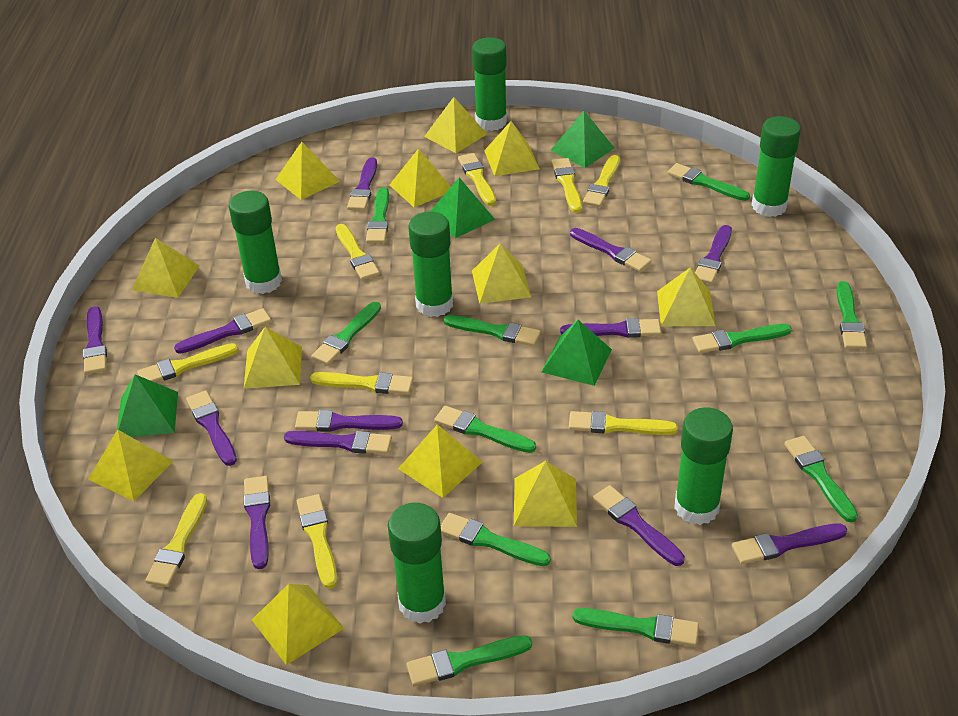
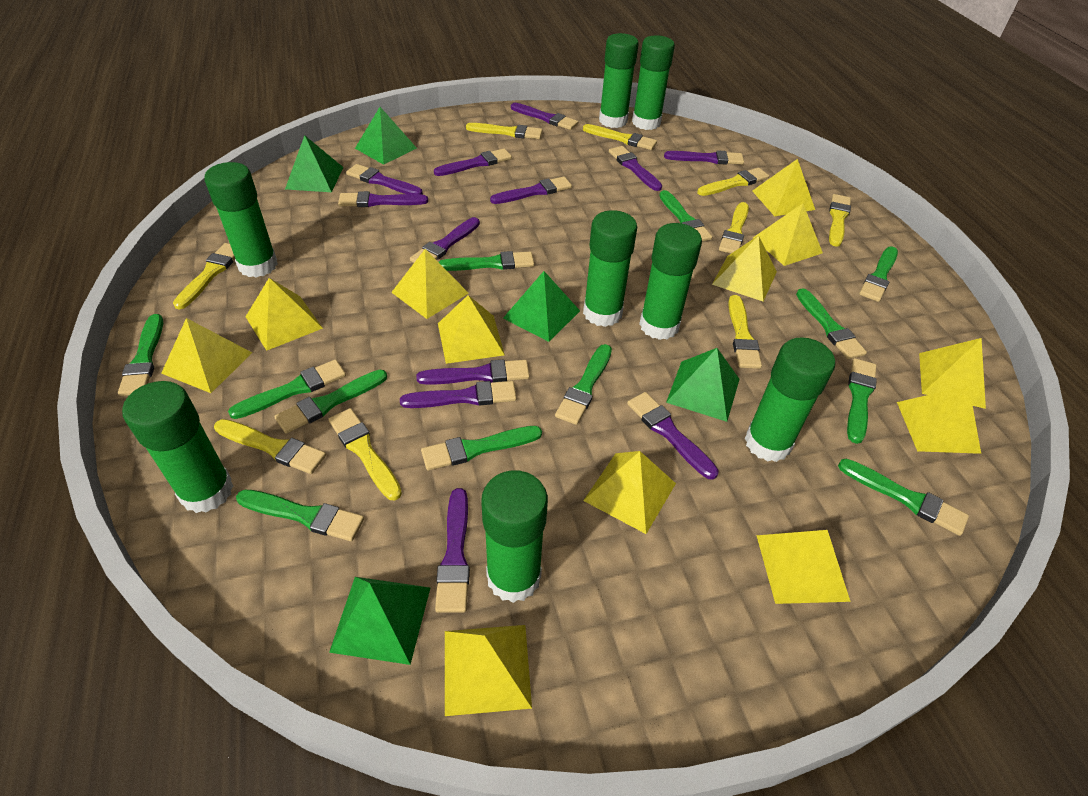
green brush: [312,302,381,365] [366,187,389,243] [406,635,532,686] [434,406,536,453] [441,513,551,566] [443,315,540,346] [572,608,699,647] [667,163,750,201] [692,324,792,353] [784,436,858,523] [836,281,867,349] = 11 -> [118,314,163,396] [228,359,346,419] [236,490,364,541] [274,370,387,434] [421,426,542,470] [439,251,534,271] [555,344,612,425] [659,190,712,242] [796,288,867,359] [838,459,969,536] [847,358,877,444] [859,246,898,302] = 12
green glue stick: [229,191,282,294] [388,503,446,623] [408,212,453,317] [472,37,507,131] [674,407,733,525] [752,116,801,217] = 6 -> [122,381,233,513] [204,162,278,277] [481,470,548,603] [583,210,637,327] [599,33,639,128] [632,35,675,130] [639,223,702,340] [745,337,835,462] = 8
green pyramid: [117,374,178,437] [430,178,495,238] [541,320,612,386] [550,111,615,168] = 4 -> [285,135,343,192] [329,577,430,665] [355,107,417,165] [503,271,580,342] [666,348,740,422] = 5

